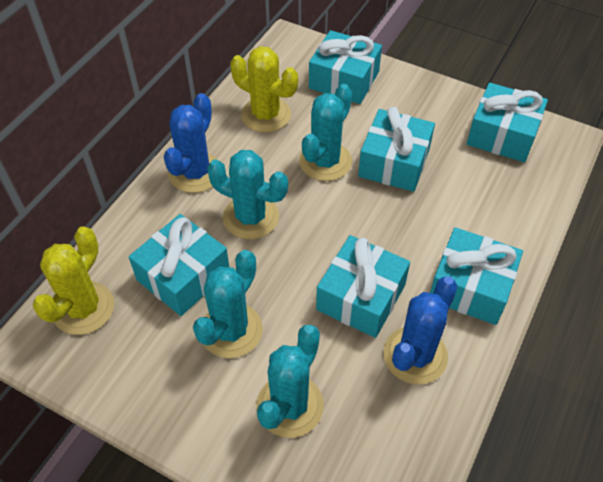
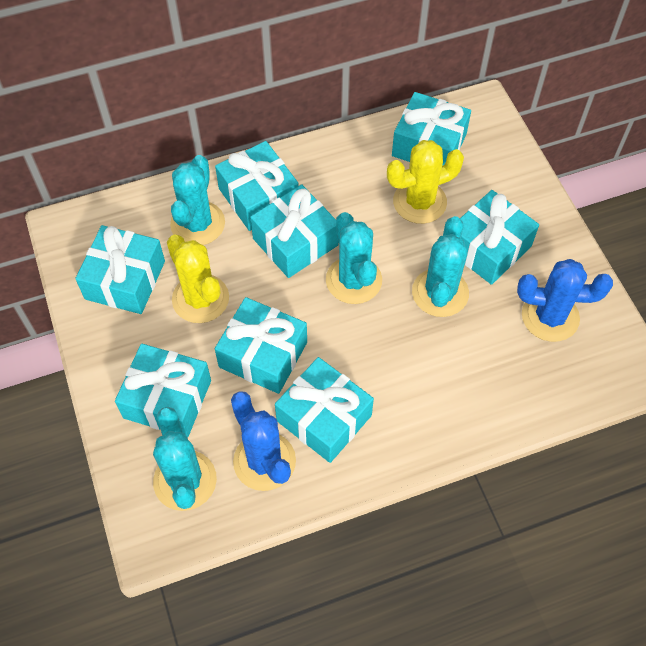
turquoise gift: [129,214,229,316] [309,30,382,104] [316,235,410,338] [358,107,435,192] [430,227,523,325] [467,83,548,162] = 6 -> [75,225,165,314] [115,344,211,438] [215,141,299,231] [215,297,307,394] [250,184,339,278] [275,357,374,463] [392,92,471,166] [460,190,539,285] = 8

